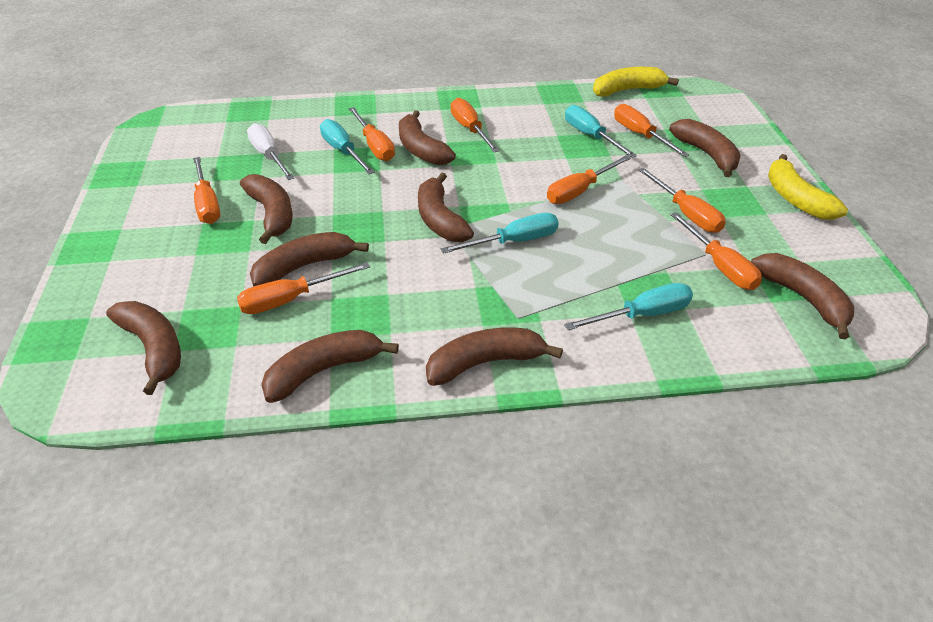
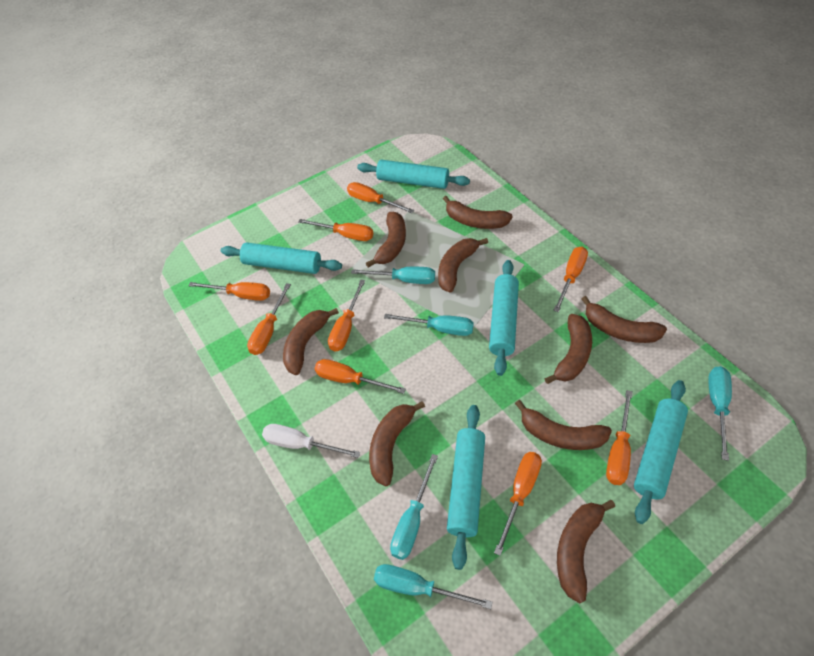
orange screwdriver: [193,157,221,224] [237,262,370,314] [349,107,395,161] [451,98,500,152] [547,155,631,204] [614,104,689,157] [638,168,726,233] [670,212,762,290] = 8 -> [189,282,270,301] [247,283,291,355] [298,219,373,241] [315,359,406,394] [328,280,365,352] [347,182,414,213] [494,452,542,556] [553,247,588,312] [606,390,633,485] = 9
turquoise rolling pin: none = 0 -> [221,242,342,274] [357,160,470,189] [447,405,485,570] [489,260,519,376] [634,380,688,524] = 5
turquoise screwdriver: [320,119,375,174] [441,213,559,254] [564,283,693,330] [565,105,637,158] = 4 -> [351,267,435,284] [374,564,492,609] [384,314,474,336] [390,454,438,560] [708,366,732,461] = 5
yellow banana: [593,67,679,96] [768,154,848,220] = 2 -> none = 0

